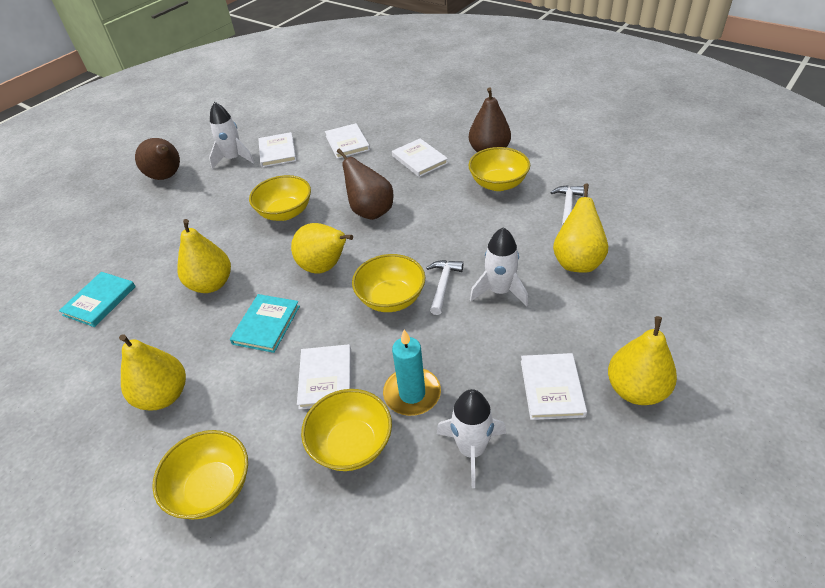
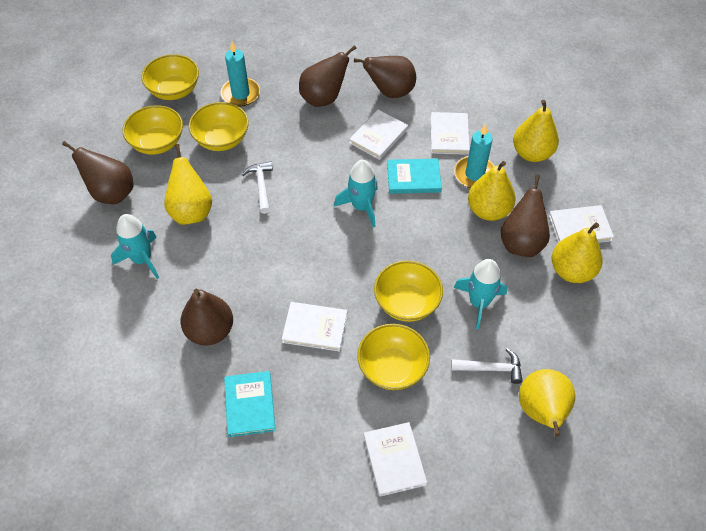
brown pear: [135,138,180,180] [337,149,393,220] [469,87,511,152] = 3 -> [62,141,133,204] [181,289,233,345] [299,45,357,107] [354,56,416,98] [500,175,550,257] = 5
turquoise candle: [383,329,441,416] = 1 -> [221,41,260,107] [454,124,494,188] = 2
turquoise rocket: none = 0 -> [111,214,159,279] [334,160,378,228] [454,259,507,329] = 3
white rocket: [209,102,255,169] [437,389,506,488] [470,227,528,307] = 3 -> none = 0

